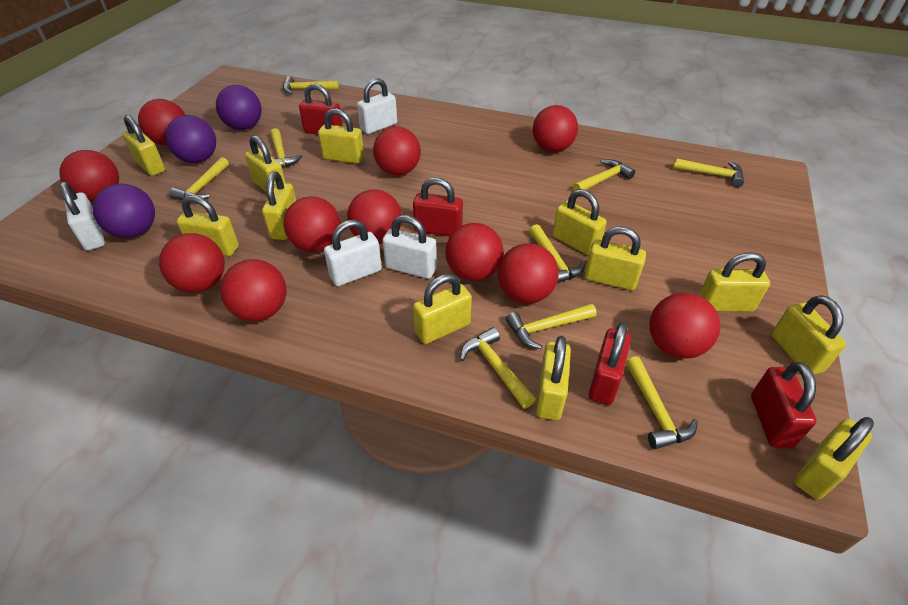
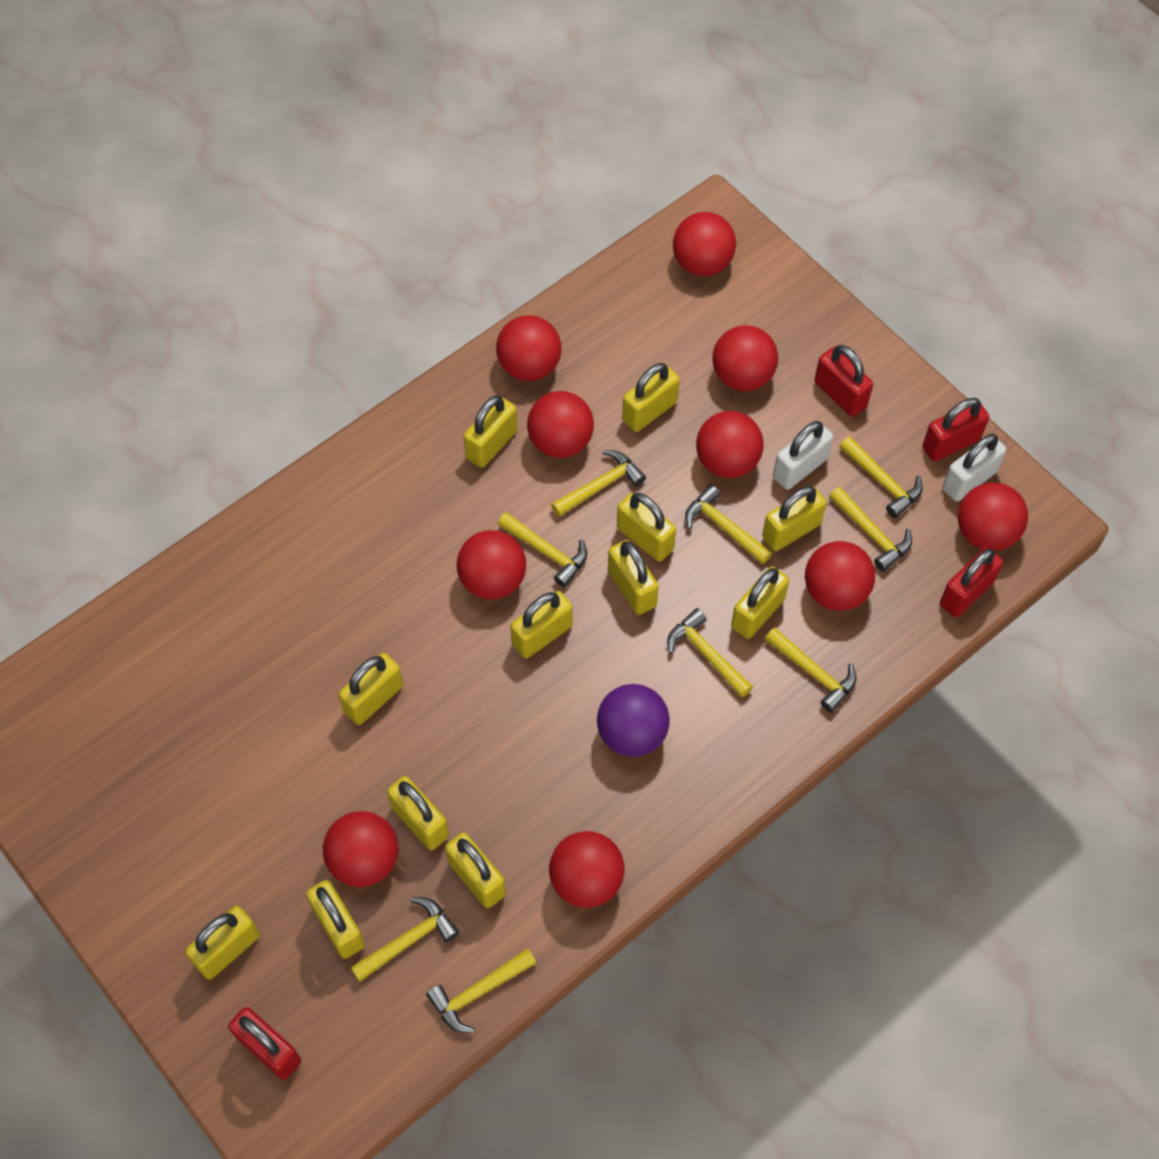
purple ball: [93,183,155,238] [165,115,216,163] [216,85,262,130] = 3 -> [597,684,670,757] = 1
red ball: [59,150,119,201] [138,99,185,145] [159,233,225,293] [220,259,287,321] [284,196,341,252] [347,190,402,244] [373,127,421,175] [445,223,504,281] [498,243,559,303] [533,105,578,152] [649,293,721,359] = 11 -> [323,811,399,887] [457,530,526,600] [496,315,561,381] [527,391,594,458] [549,831,625,908] [673,212,736,276] [696,411,764,478] [712,325,778,391] [805,541,875,611] [958,483,1028,551] = 10
white padlock: [60,181,105,251] [324,220,382,286] [357,78,397,134] [382,215,437,279] = 4 -> [773,421,833,490] [942,434,1006,502] = 2

